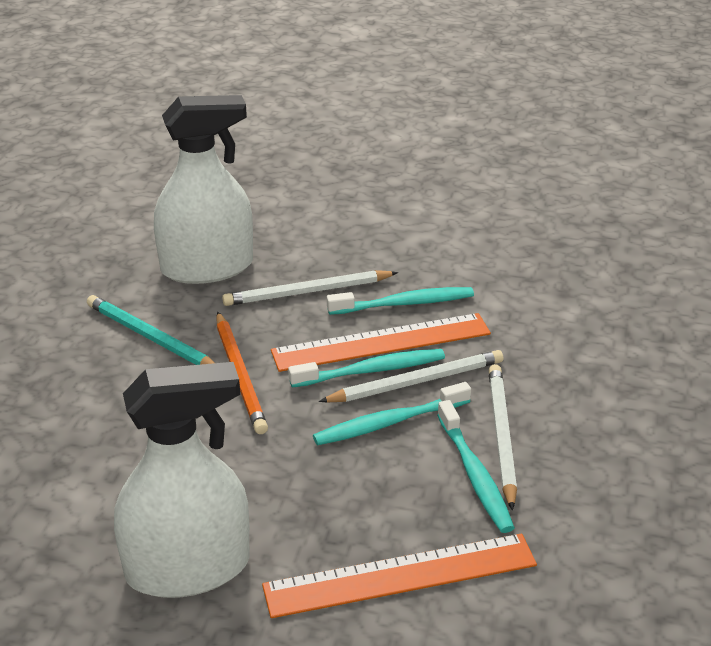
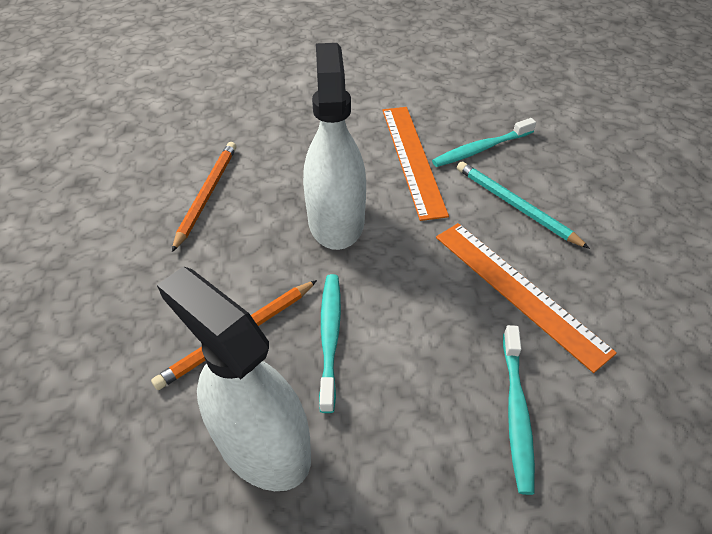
orange pencil: [217,312,268,434] = 1 -> [151,280,317,390] [172,142,236,252] = 2
turquoise toothbrush: [288,349,445,387] [313,382,471,445] [327,287,474,315] [437,400,515,533] = 4 -> [319,274,341,413] [432,118,536,167] [503,325,535,495] = 3
white pencil: [222,270,398,306] [319,350,503,403] [488,364,517,510] = 3 -> none = 0

